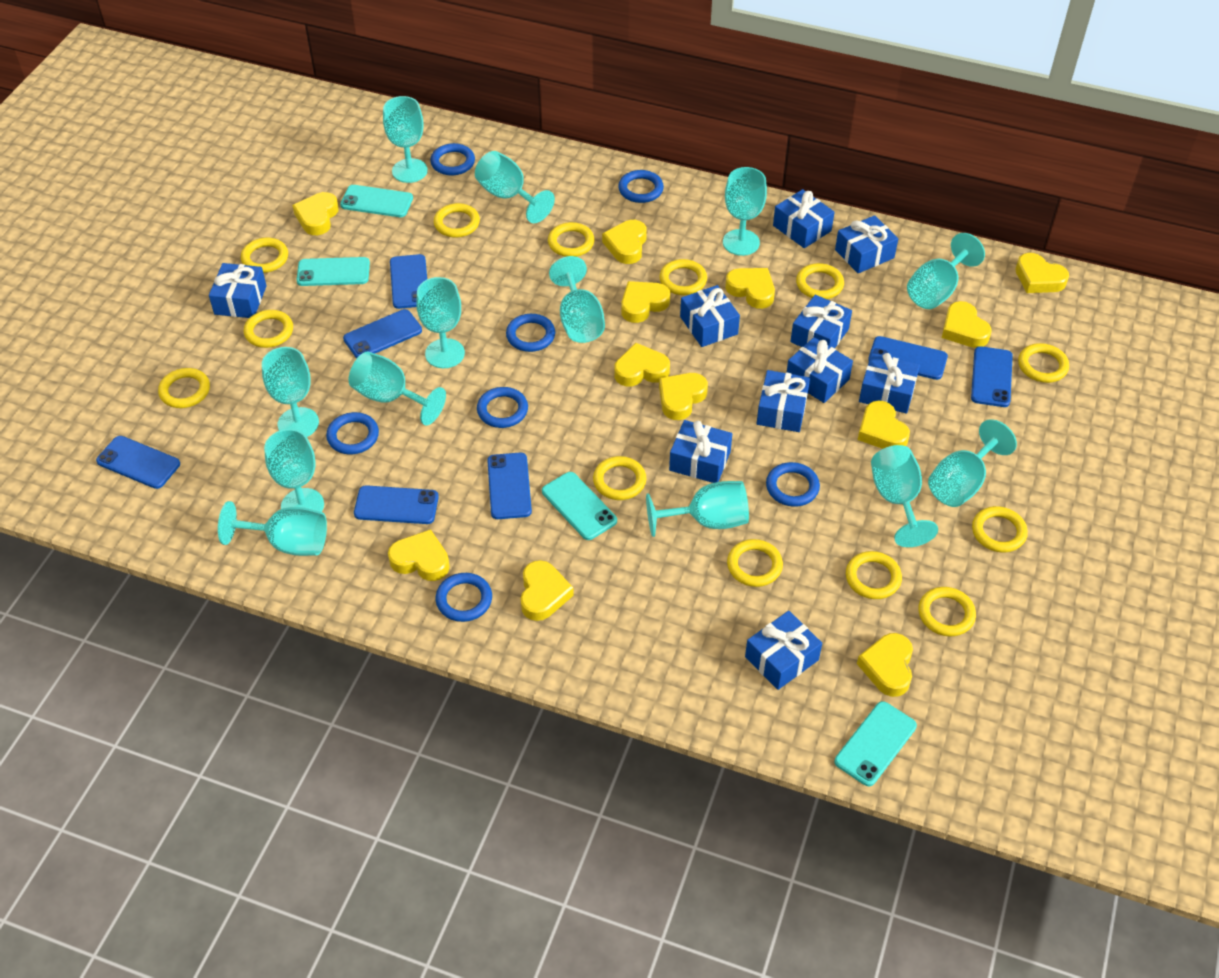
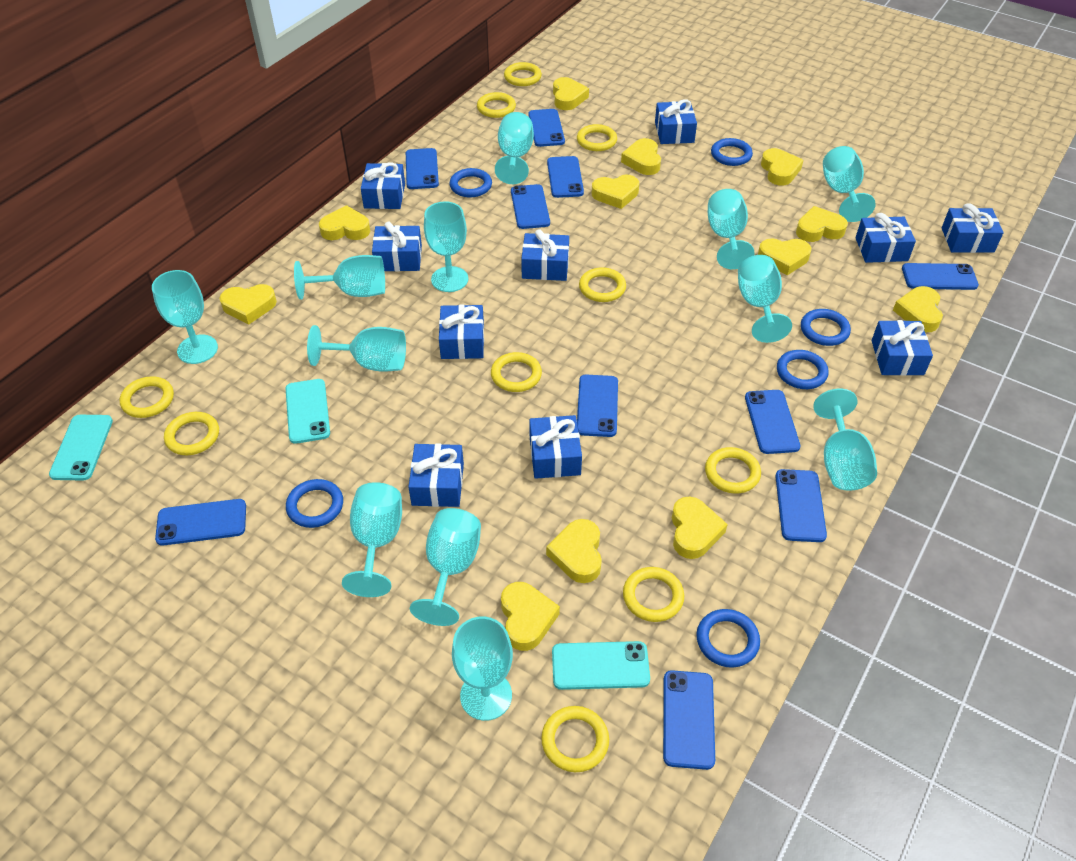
blue phone: [96,436,180,489] [343,309,422,358] [354,485,439,524] [390,254,427,309] [487,453,532,519] [868,336,948,380] [971,346,1013,407] = 7 -> [155,499,246,546] [406,148,439,189] [511,184,550,229] [528,109,565,147] [547,156,584,198] [577,375,618,437] [663,670,715,770] [745,390,800,454] [775,469,827,542] [902,263,979,290] = 10
blue ring: [326,412,379,454] [430,143,475,175] [436,573,492,622] [477,387,528,428] [506,314,555,352] [618,170,664,203] [766,462,820,507] = 7 -> [286,479,343,528] [449,168,492,198] [696,609,760,668] [711,138,753,166] [777,350,829,389] [801,309,851,346] = 6
turquoise goblet: [218,501,327,556] [262,347,319,437] [264,429,324,512] [349,352,446,426] [383,96,428,183] [416,277,465,368] [475,151,555,223] [549,256,605,343] [646,481,749,537] [723,167,767,256] [871,445,938,547] [907,233,985,309] [928,419,1017,507] = 13 -> [152,270,218,364] [294,255,385,300] [307,325,406,372] [342,482,402,597] [410,508,481,626] [424,201,468,292] [452,616,513,721] [495,112,534,184] [708,189,754,269] [738,255,792,343] [813,389,877,490] [823,146,876,222] = 12
turquoise phone: [297,257,370,286] [340,185,413,217] [542,472,617,540] [835,701,917,786] = 4 -> [49,415,113,480] [285,379,330,444] [552,641,650,690] = 3
yellow ring: [158,368,210,408] [241,238,288,273] [244,310,293,348] [434,203,480,237] [548,222,594,257] [593,456,646,500] [659,259,707,295] [727,539,783,587] [796,263,844,299] [846,551,902,599] [918,587,976,636] [972,506,1028,552] [1018,343,1069,383] = 13 -> [119,376,174,418] [164,412,219,455] [477,92,516,118] [491,352,542,392] [504,62,542,86] [541,706,609,772] [577,124,617,151] [579,267,626,302] [623,567,684,622] [705,447,761,494] = 10

